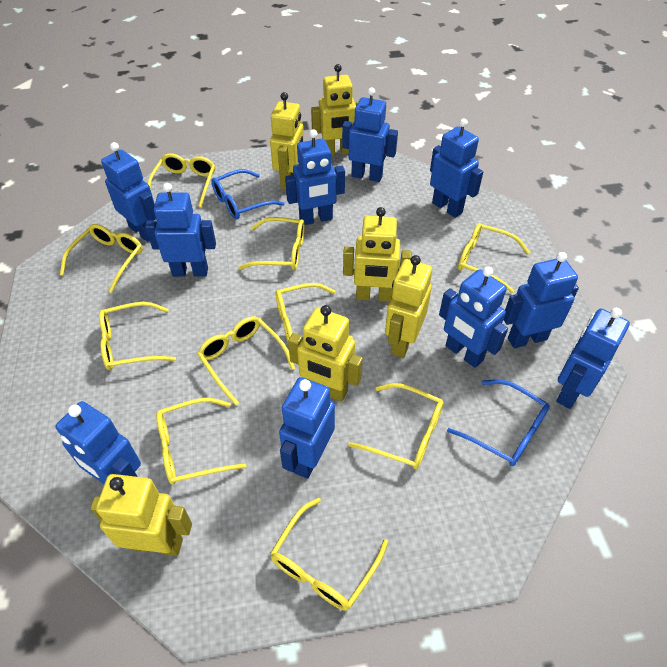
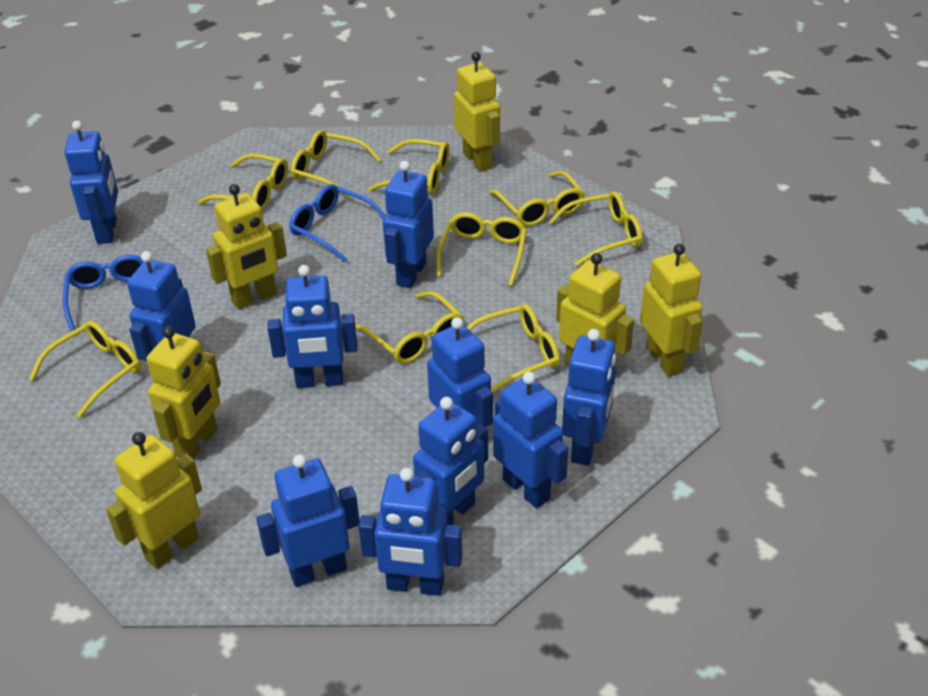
yellow glasses: [60,224,143,293] [99,302,176,370] [148,153,215,207] [156,398,247,485] [197,316,295,406] [238,217,305,270] [270,498,388,611] [275,283,353,342] [348,383,444,469] [458,223,530,293] = 10 -> [29,321,141,418] [198,154,288,210] [291,130,381,198] [355,291,463,364] [368,139,449,195] [436,212,527,286] [467,304,560,393] [489,171,585,226] [549,191,642,267] = 9

